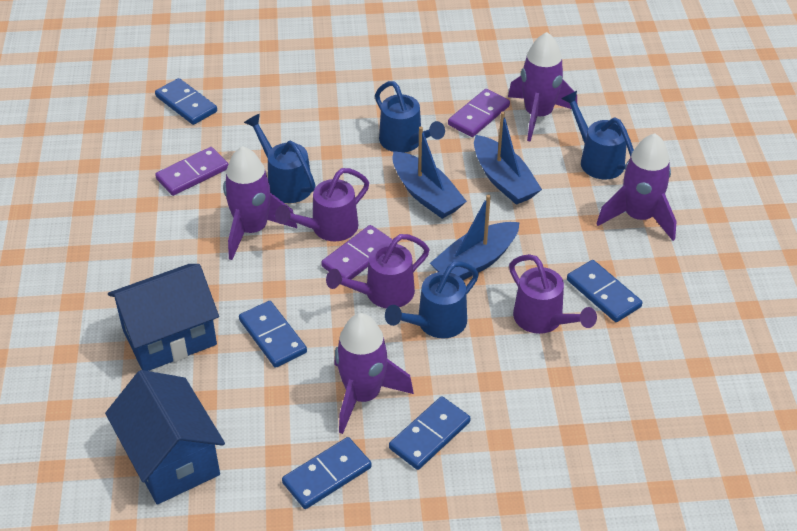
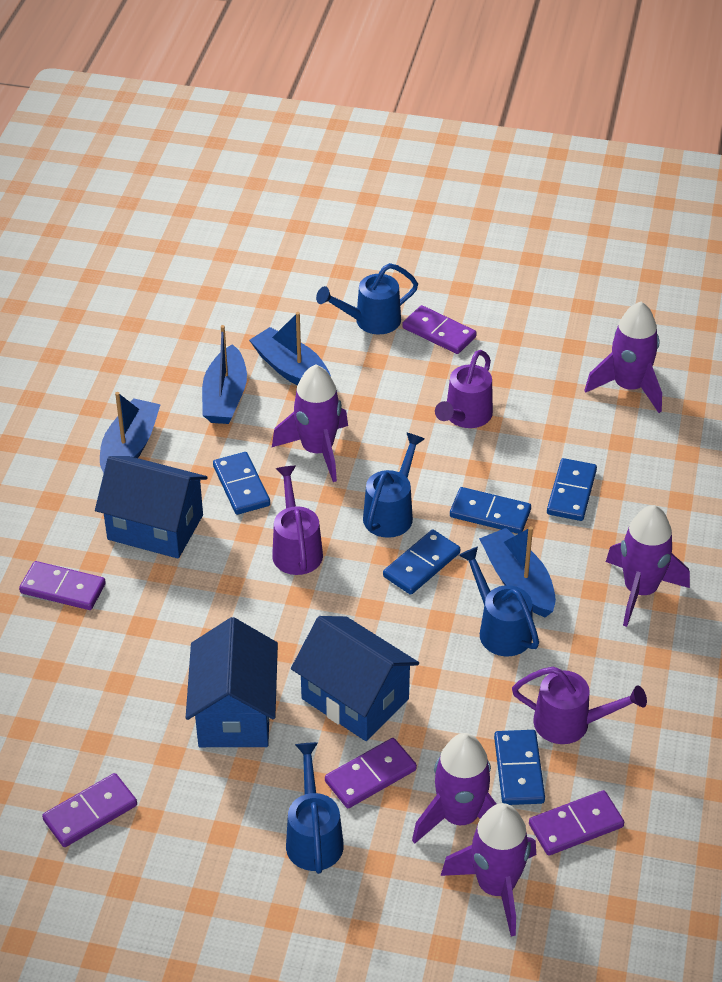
blue boat: [392,126,467,219] [430,195,519,280] [474,112,542,205] = 3 -> [100,392,161,473] [202,325,247,424] [249,312,331,386] [479,526,556,618] = 4
blue house: [105,370,225,505] [108,264,219,371] = 2 -> [95,456,208,559] [186,617,278,747] [291,616,419,741] = 3
purple domino: [155,147,228,196] [321,225,393,280] [448,89,510,137] = 3 -> [19,561,106,610] [42,773,137,847] [325,738,417,808] [402,305,476,354] [529,790,624,855] = 5
purple rocket: [223,146,297,260] [334,313,414,434] [508,32,577,142] [596,133,677,241] = 4 -> [272,365,348,482] [412,733,496,844] [440,803,536,936] [585,302,662,413] [606,505,690,627] = 5

